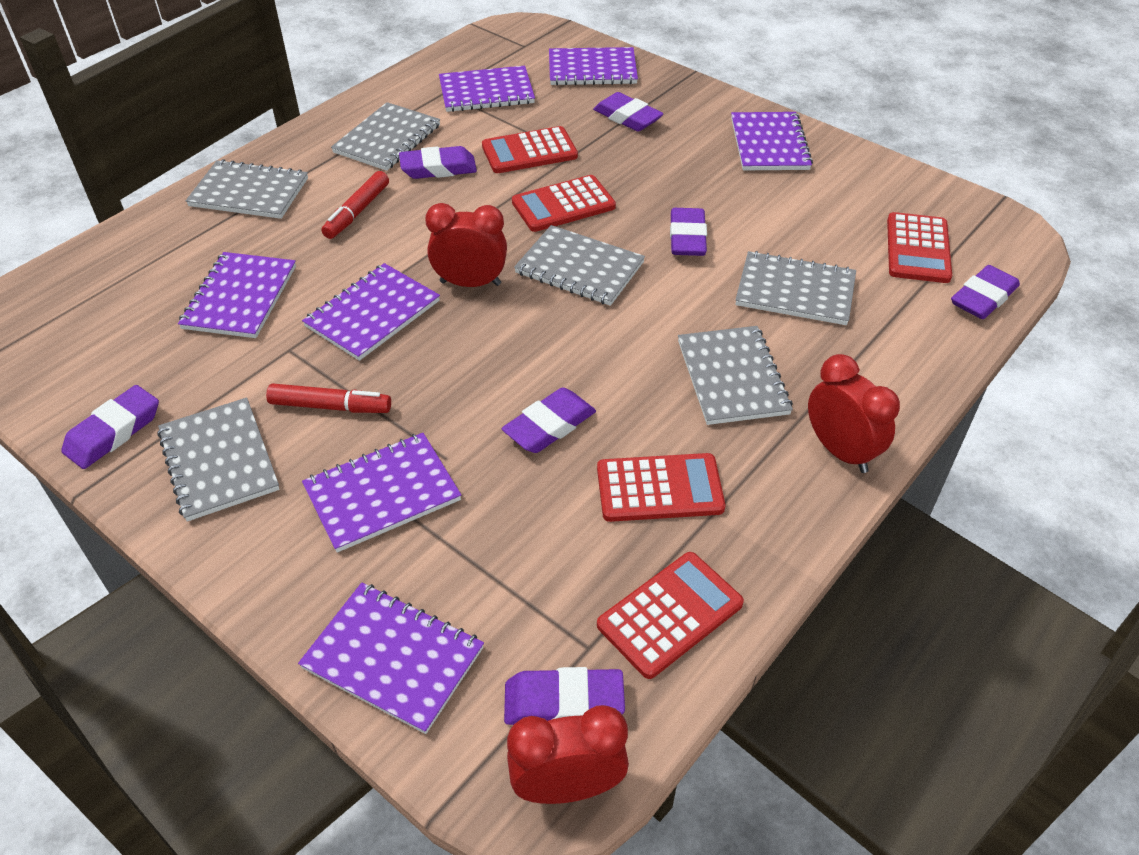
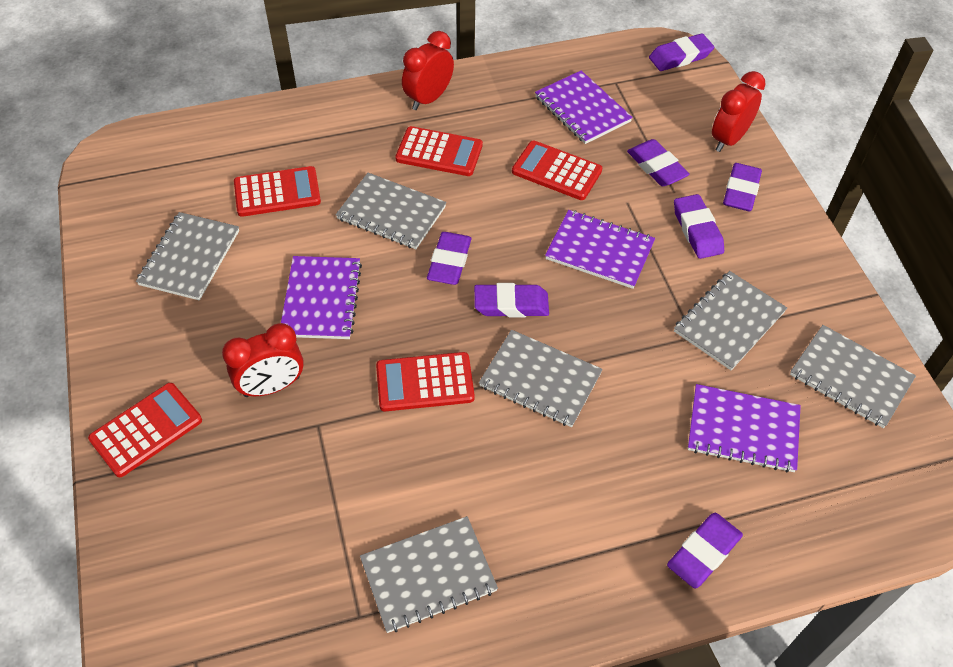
purple notebook: [178,252,296,338] [298,583,484,734] [302,263,440,361] [302,433,461,553] [439,66,535,112] [549,47,638,86] [731,112,813,170] = 7 -> [281,256,362,339] [535,71,633,144] [545,210,655,289] [688,384,801,473] = 4
red marker: [266,383,391,413] [321,171,389,239] = 2 -> none = 0

